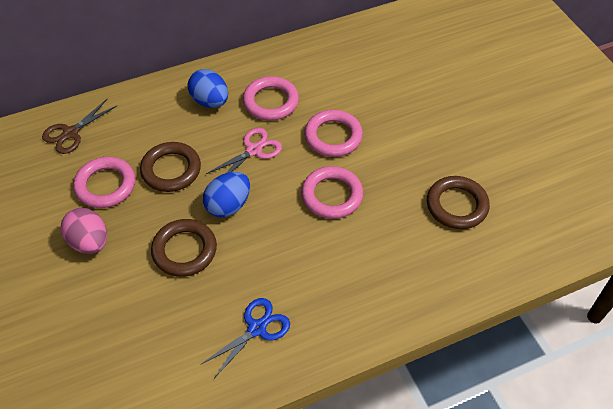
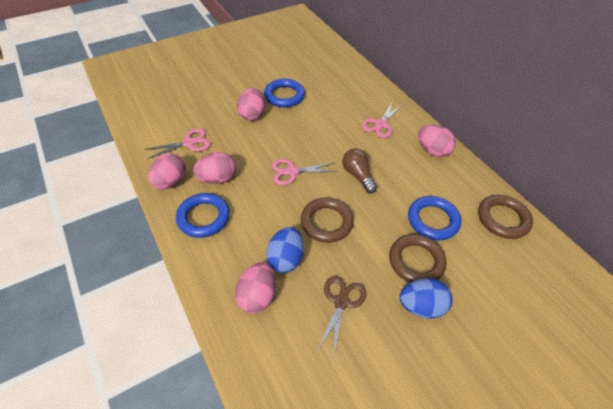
blue ring: none = 0 -> [176,193,230,238] [264,79,305,107] [408,196,461,240] = 3
blue scissors: [201,298,290,378] = 1 -> none = 0
brown light bulb: none = 0 -> [342,149,377,193] = 1
pink egg: [61,208,107,254] = 1 -> [148,153,186,189] [193,152,236,184] [235,263,276,313] [237,88,265,121] [418,125,456,157] = 5
pink ring: [73,157,136,208] [243,76,299,121] [301,166,363,219] [304,110,363,157] = 4 -> none = 0
pink scissors: [206,128,282,174] = 1 -> [145,128,210,159] [272,159,338,185] [362,101,403,138] = 3

